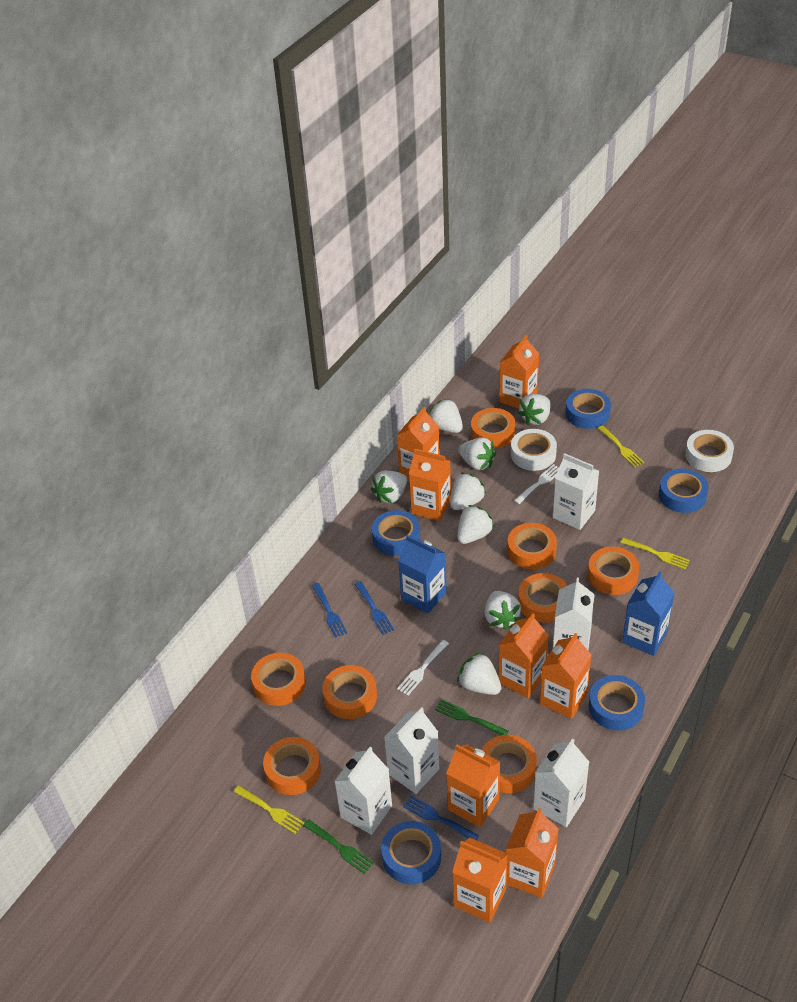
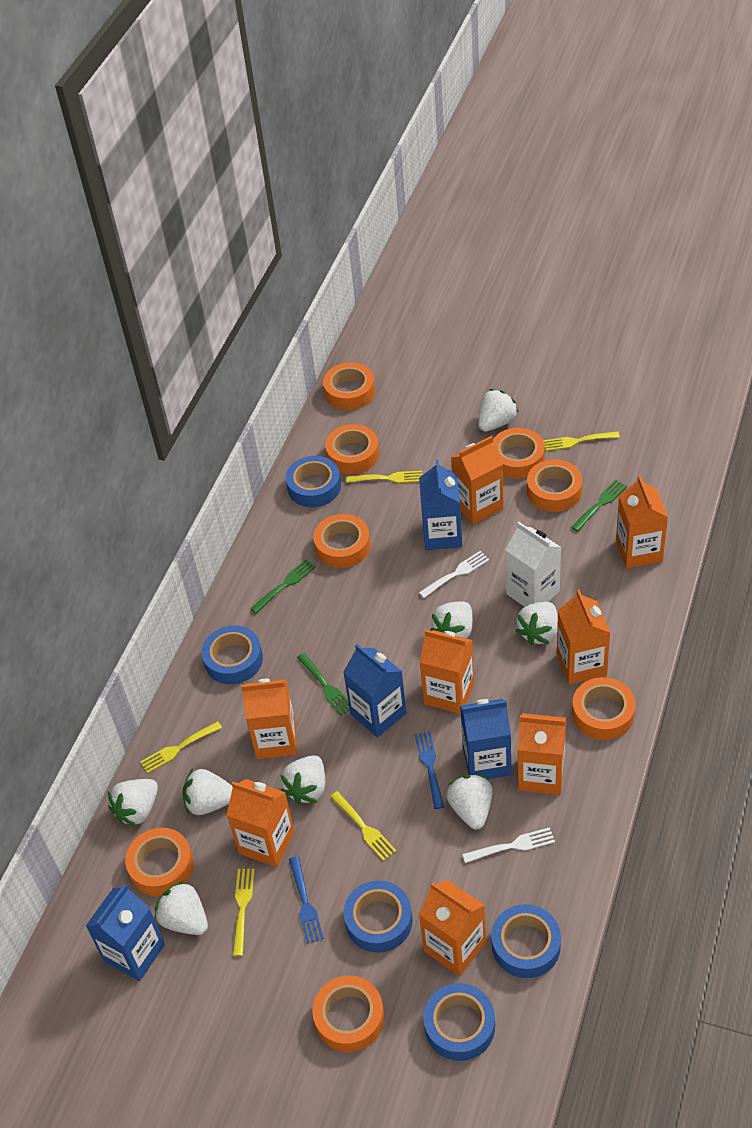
blue carton: [398,535,447,614] [622,571,675,656] = 2 -> [86,884,165,981] [343,644,406,737] [419,460,462,550] [460,699,511,779] = 4
blue fork: [312,583,347,638] [355,581,394,635] [403,795,479,840] = 3 -> [289,856,324,944] [415,732,444,809] = 2
green fork: [303,819,374,874] [435,699,509,735] = 2 -> [250,559,316,613] [297,653,350,716] [571,479,627,532] = 3
white carton: [334,747,392,835] [384,707,440,794] [533,739,589,827] [553,453,599,530] [553,578,595,650] = 5 -> [505,522,561,607] = 1
white tape: [511,429,557,471] [685,430,734,472] = 2 -> none = 0
yellow fork: [234,786,304,834] [598,425,644,468] [621,538,690,569] = 3 -> [140,721,222,774] [232,869,255,956] [330,791,396,861] [346,471,423,483] [543,431,620,451] = 5

